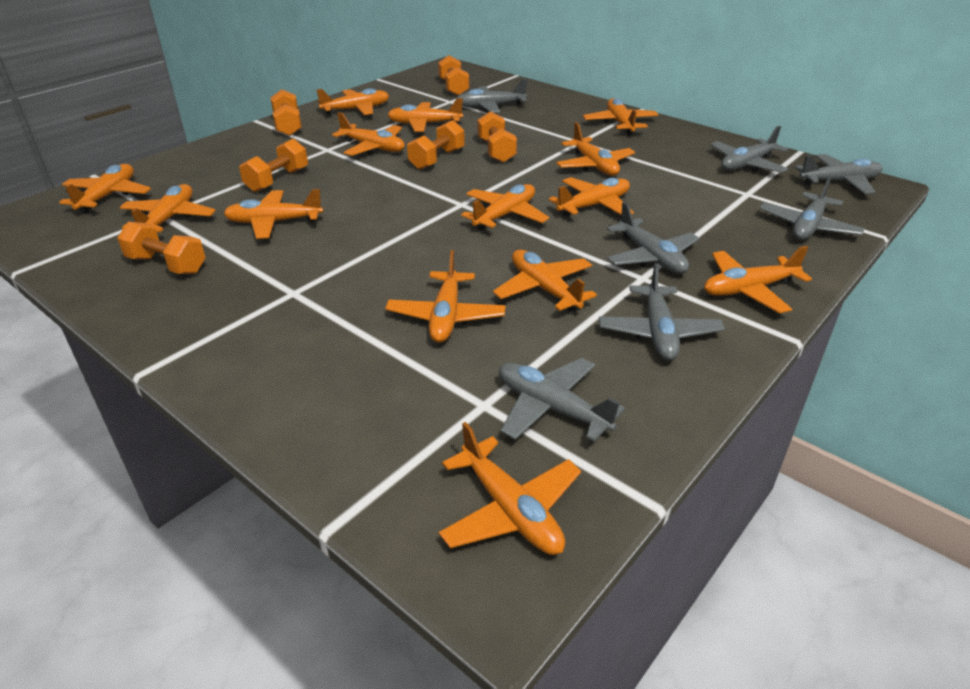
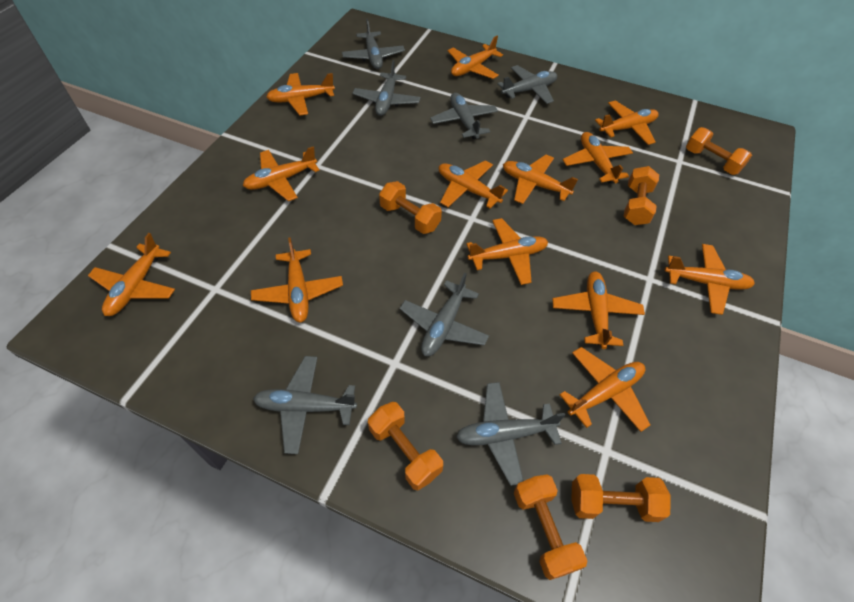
orange plane: [59,164,151,213] [120,184,216,232] [223,189,323,239] [317,88,389,115] [332,112,405,156] [385,250,506,343] [388,98,463,132] [438,422,581,555] [461,184,549,231] [493,250,597,312] [549,177,634,217] [556,122,635,176] [583,98,659,135] [704,246,812,313] = 14 -> [88,233,175,316] [243,146,320,201] [251,237,343,323] [266,73,335,116] [439,160,508,209] [448,36,503,79] [466,218,548,285] [503,155,578,204] [552,271,645,349] [560,347,650,432] [562,132,633,184] [595,101,659,145] [665,244,755,315] = 13

